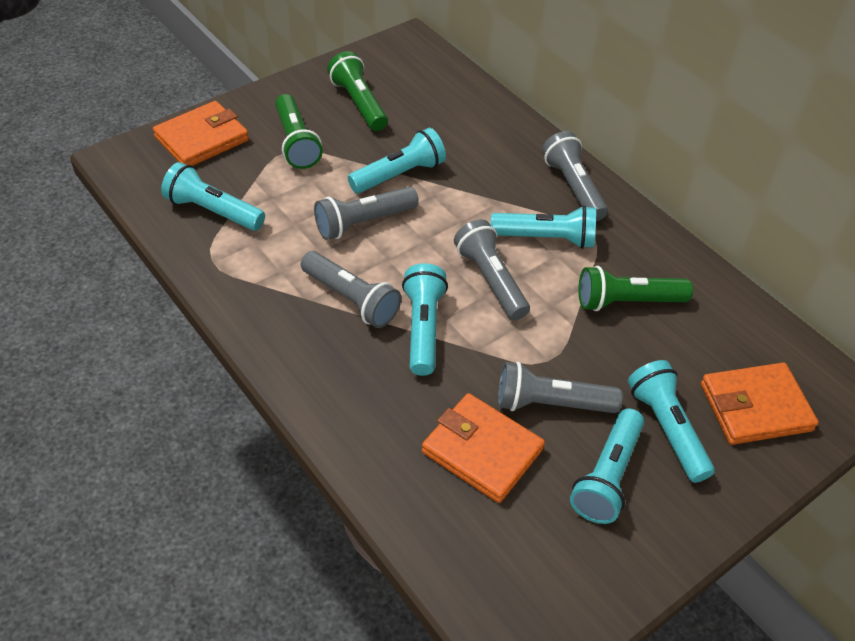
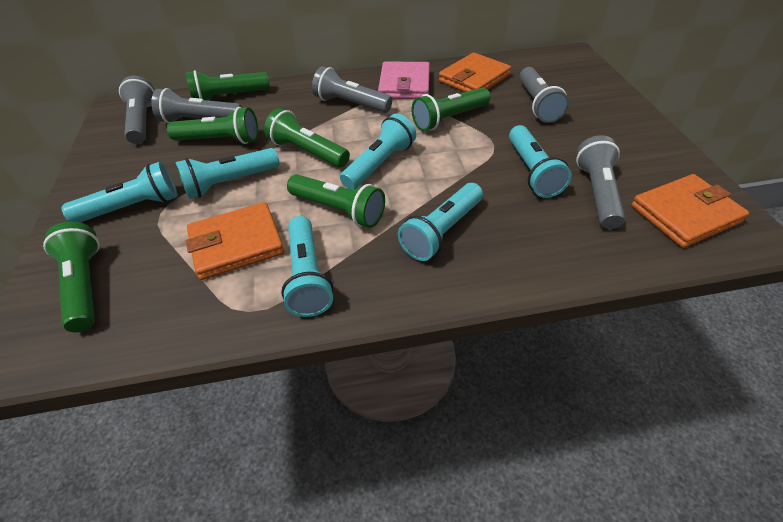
green flashlight: [275,94,323,169] [327,51,388,131] [578,266,693,311] = 3 -> [43,222,100,332] [167,107,258,144] [186,70,270,100] [264,108,350,168] [287,174,385,228] [411,88,490,131] = 6
pink wallet: none = 0 -> [378,62,430,99] = 1

